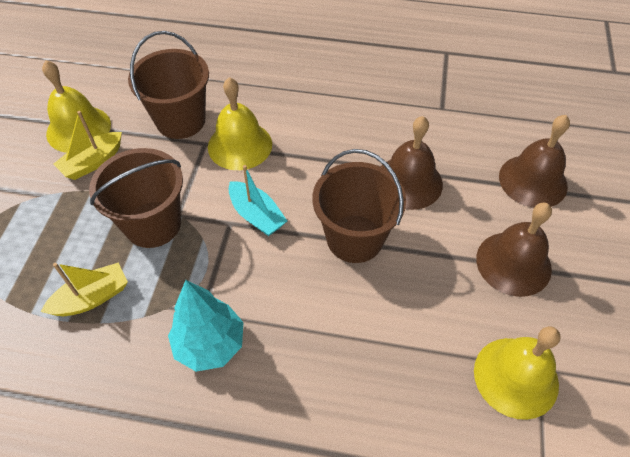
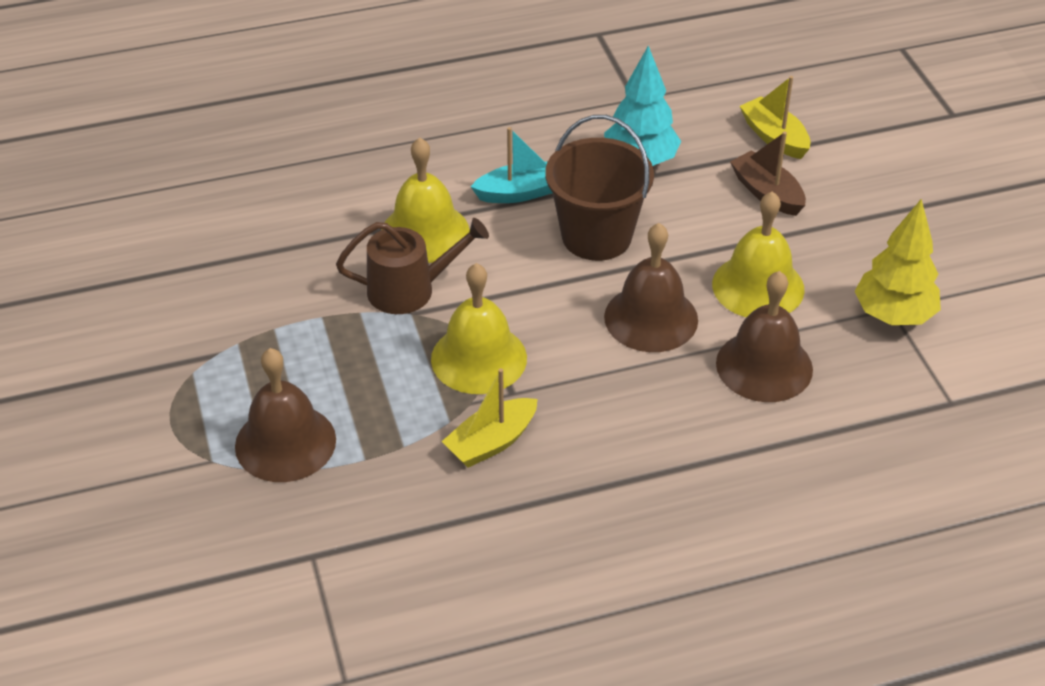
brown boat: none = 0 -> [730,131,806,216] = 1
brown bucket: [89,148,183,248] [128,31,209,139] [312,149,406,263] = 3 -> [545,115,654,261] = 1
brown watering can: none = 0 -> [336,218,489,314] = 1
yellow tree: none = 0 -> [854,199,941,325] = 1

